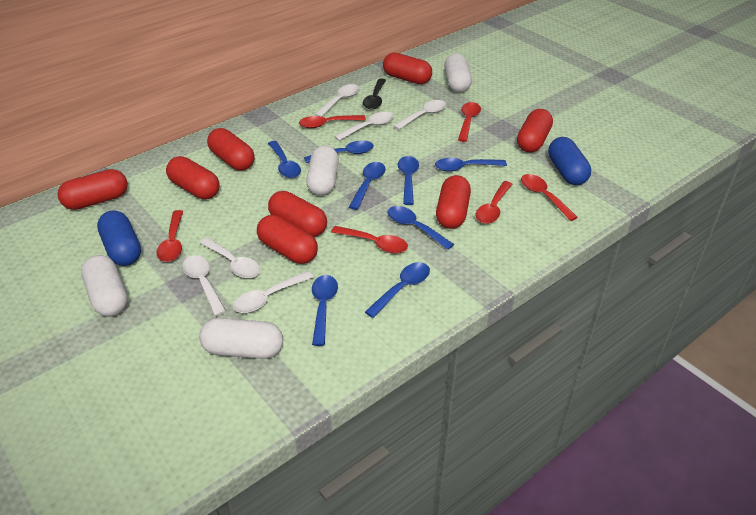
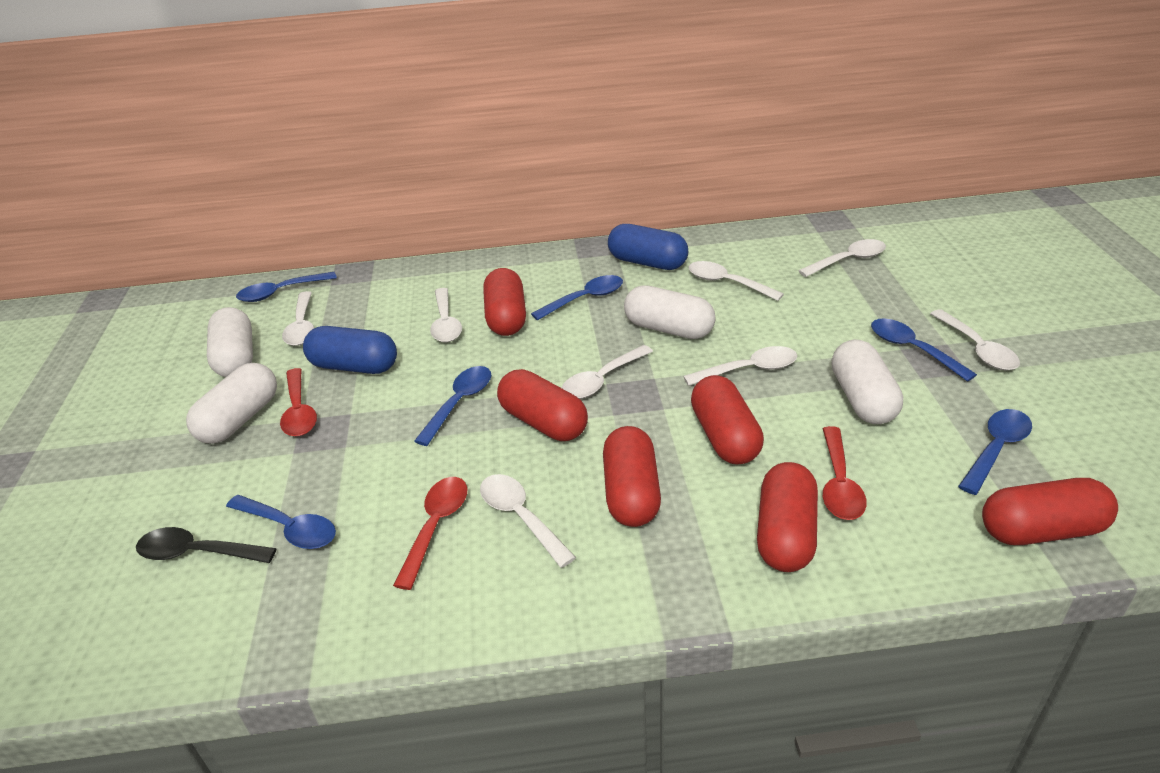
blue spoon: [268,141,301,178] [304,140,374,163] [312,275,338,346] [349,162,385,210] [365,262,430,318] [387,206,454,250] [397,156,419,205] [435,158,507,172] = 8 -> [226,495,336,549] [236,272,337,302] [414,366,491,446] [531,275,623,320] [871,318,977,382] [958,409,1032,495] = 6
red capsule: [58,169,128,210] [166,156,220,199] [207,128,255,170] [257,215,318,264] [268,191,327,237] [383,53,432,84] [436,175,471,229] [517,109,553,152] = 8 -> [483,268,526,336] [497,369,588,441] [603,426,661,527] [691,375,764,464] [757,462,818,572] [982,478,1118,545] = 6
red spoon: [156,210,184,262] [299,115,366,128] [331,226,408,253] [458,102,481,142] [476,181,513,224] [521,174,578,221] = 6 -> [280,368,317,437] [393,477,467,590] [823,426,867,520] = 3
white spoon: [183,255,226,316] [200,237,260,278] [233,271,314,313] [314,84,359,117] [334,112,394,141] [393,100,446,130] = 6 -> [282,291,314,346] [430,288,462,342] [480,474,576,568] [562,345,653,399] [683,346,797,386] [689,261,784,301] [798,239,886,277] [930,309,1020,371] = 8

